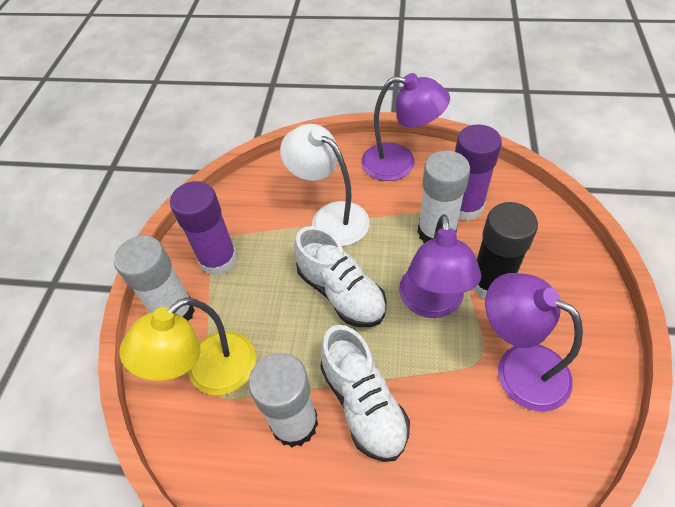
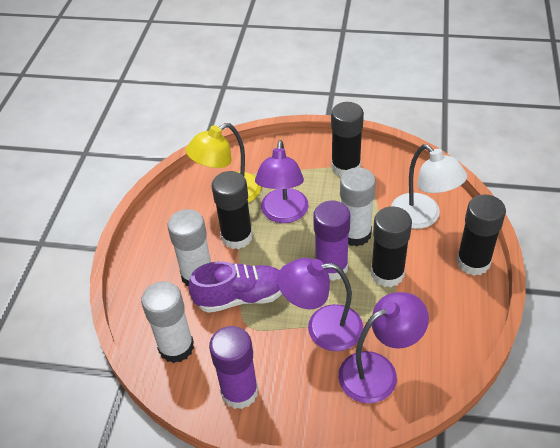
black glue stick: [473,202,538,298] = 1 -> [212,171,253,249] [331,102,364,177] [371,206,412,287] [456,194,506,276] = 4
purple shoe: none = 0 -> [188,261,282,313] = 1
white shoe: [294,226,386,327] [320,325,410,462] = 2 -> none = 0

